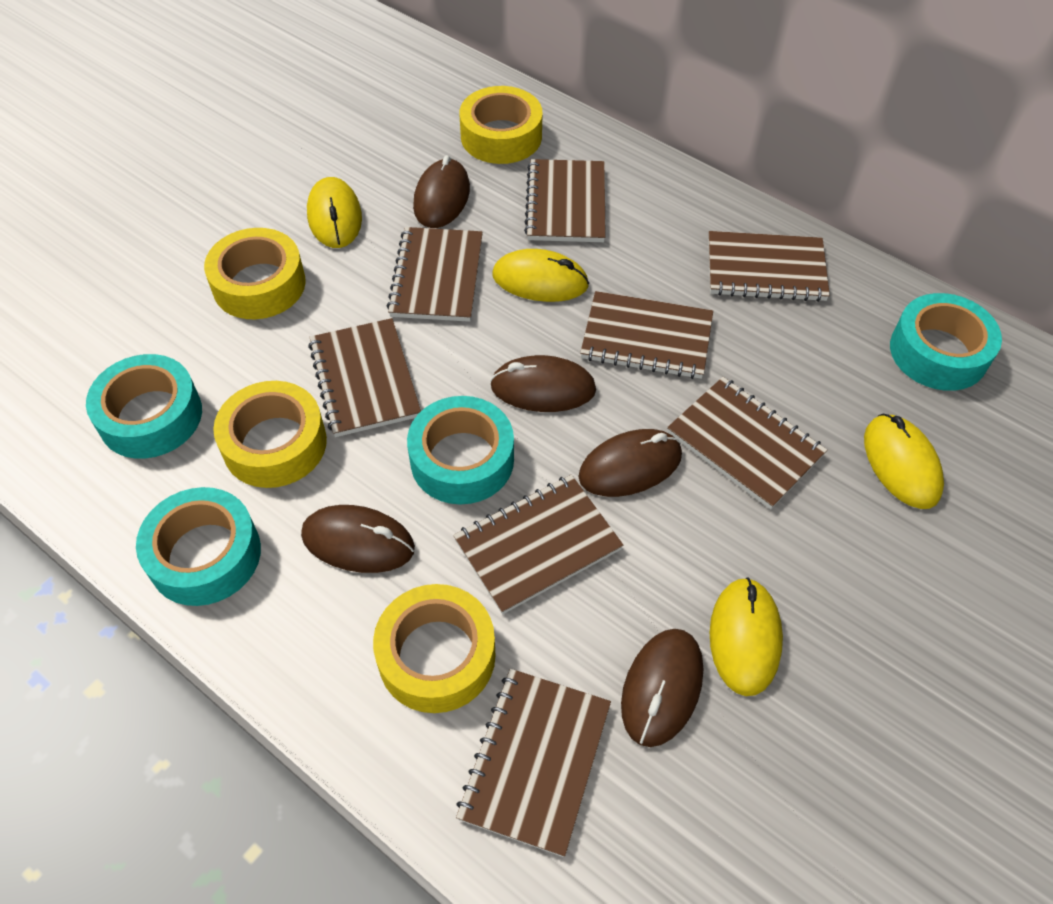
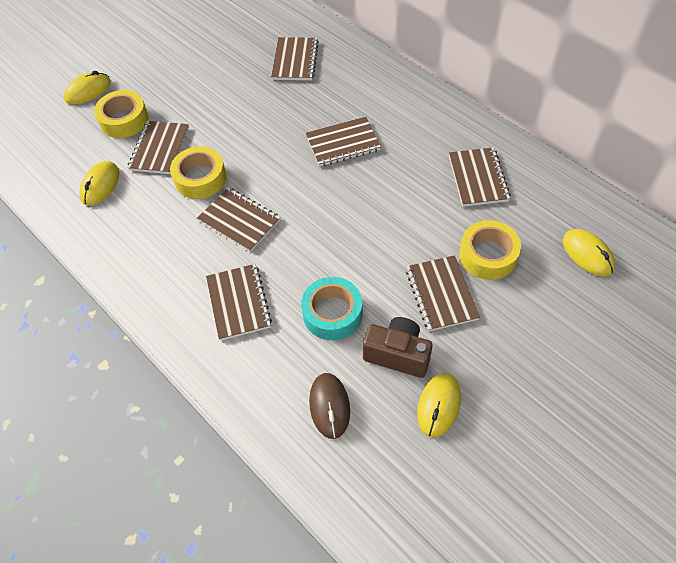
brown camera: none = 0 -> [362,317,432,378] = 1
brown mouse: [301,505,415,573] [413,155,470,228] [490,355,596,412] [578,429,682,497] [621,629,703,747] = 5 -> [309,373,350,439] = 1
brown notebook: [308,318,421,437] [387,227,483,322] [453,475,624,614] [456,669,611,857] [524,159,606,242] [580,291,713,379] [667,377,827,509] [708,231,830,302] = 8 -> [128,121,189,174] [197,188,281,252] [206,264,272,341] [271,37,319,80] [306,117,381,167] [406,255,480,331] [449,147,510,207] = 7
turquoise tape: [86,354,202,459] [136,487,261,606] [407,396,514,505] [890,293,1002,391] = 4 -> [301,277,362,340] = 1
yellow tape: [204,228,306,319] [213,381,327,488] [373,584,496,713] [459,86,543,164] = 4 -> [94,90,149,138] [170,146,227,199] [459,220,521,280] = 3

